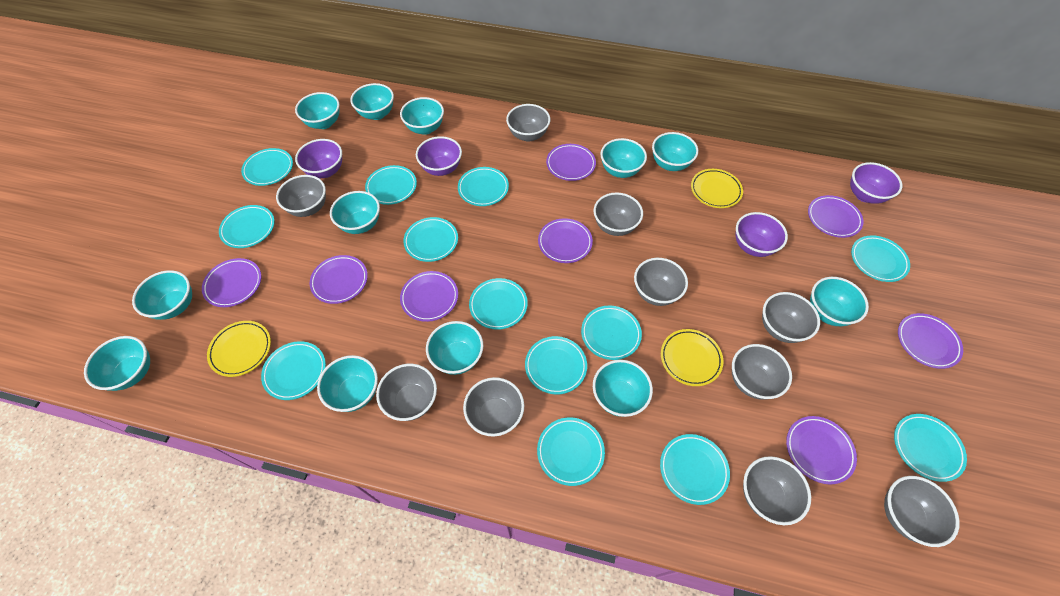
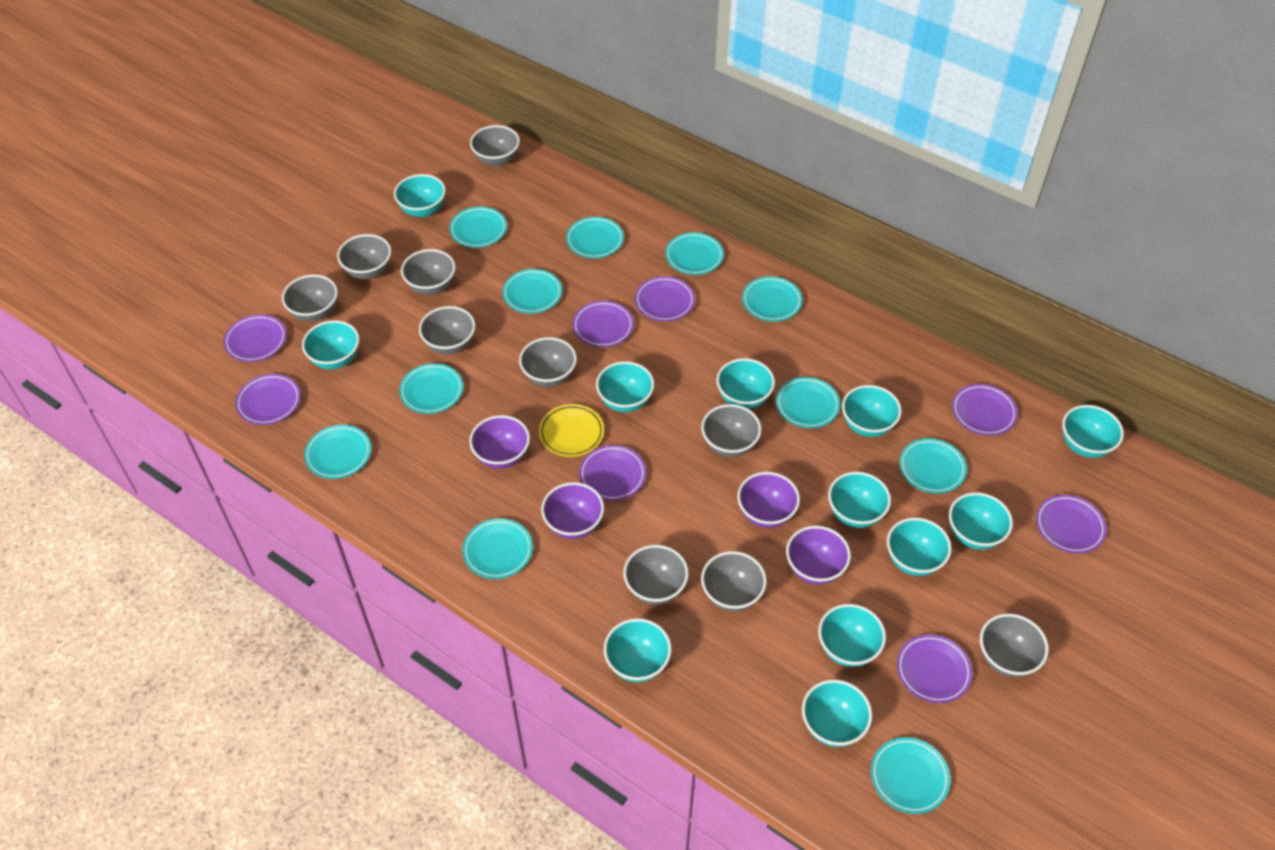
turquoise plate: [219,205,275,248] [241,148,293,186] [261,341,326,400] [365,165,417,205] [403,217,458,262] [458,167,509,206] [469,278,528,330] [525,336,587,394] [537,417,605,486] [581,305,642,360] [660,434,730,505] [851,235,910,282] [894,414,967,482] = 13 -> [304,425,371,479] [399,363,463,414] [449,207,507,248] [463,518,533,579] [502,269,562,314] [566,217,624,258] [665,232,724,275] [742,276,802,322] [776,377,840,428] [871,737,950,814] [899,438,967,494] = 11
yellow plate: [207,321,271,377] [661,329,723,386] [691,169,743,208] = 3 -> [539,404,604,457] = 1

